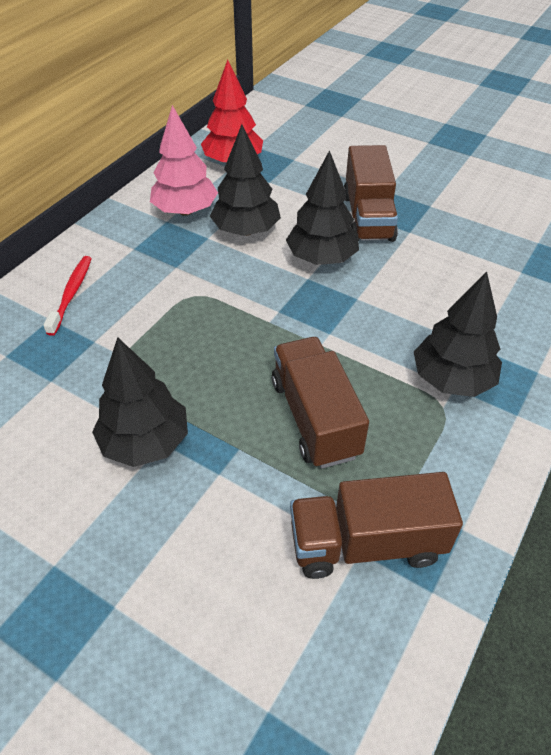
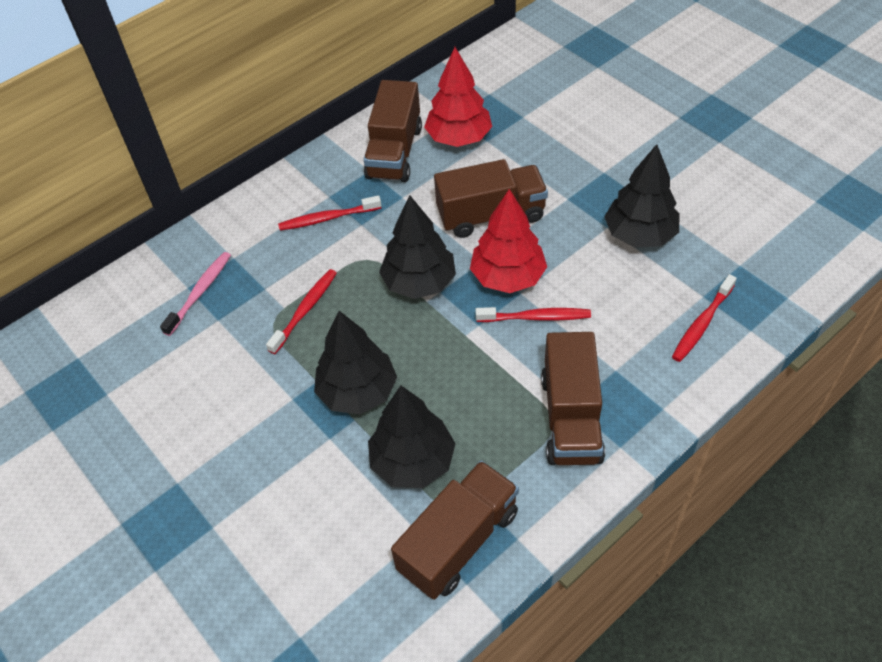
brown truck: [272,337,369,469] [290,472,463,579] [344,145,398,242] = 3 -> [364,80,422,182] [391,461,519,600] [434,159,548,238] [541,332,605,465] = 4
pink toothbrush: none = 0 -> [160,252,231,336] = 1
pink tree: [150,105,218,216] = 1 -> none = 0
red toothbrush: [43,256,92,336] = 1 -> [266,269,337,354] [278,195,382,231] [475,307,591,322] [672,274,737,362] = 4
red tree: [201,60,263,162] = 1 -> [424,47,492,147] [470,189,547,293] = 2

